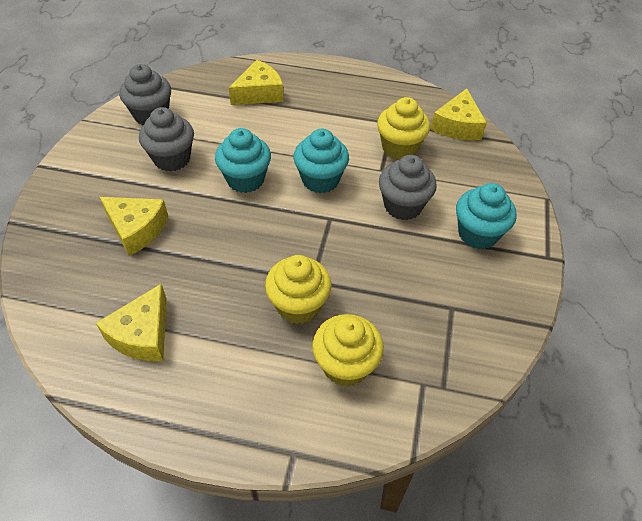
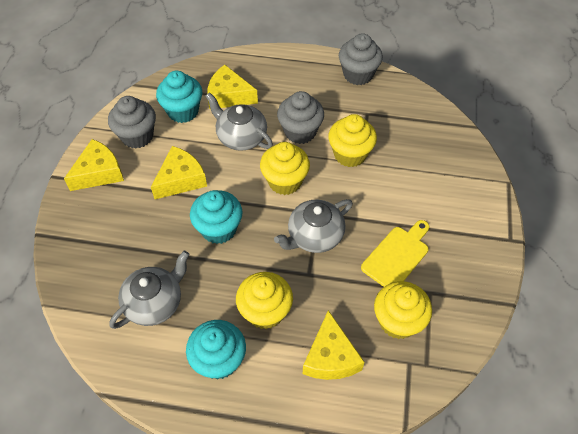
grey teapot: none = 0 -> [110,250,189,329] [205,92,273,151] [274,199,353,253] = 3
yellow cupcake: [265,255,331,324] [312,314,384,387] [377,97,430,160] = 3 -> [236,272,293,329] [260,142,310,195] [328,114,377,167] [374,281,432,339] = 4
yellow cutting board: none = 0 -> [361,220,429,287] = 1

